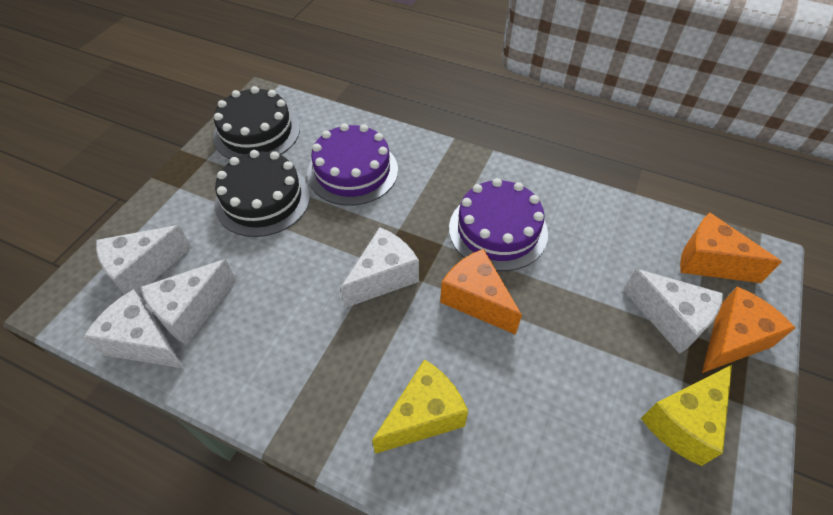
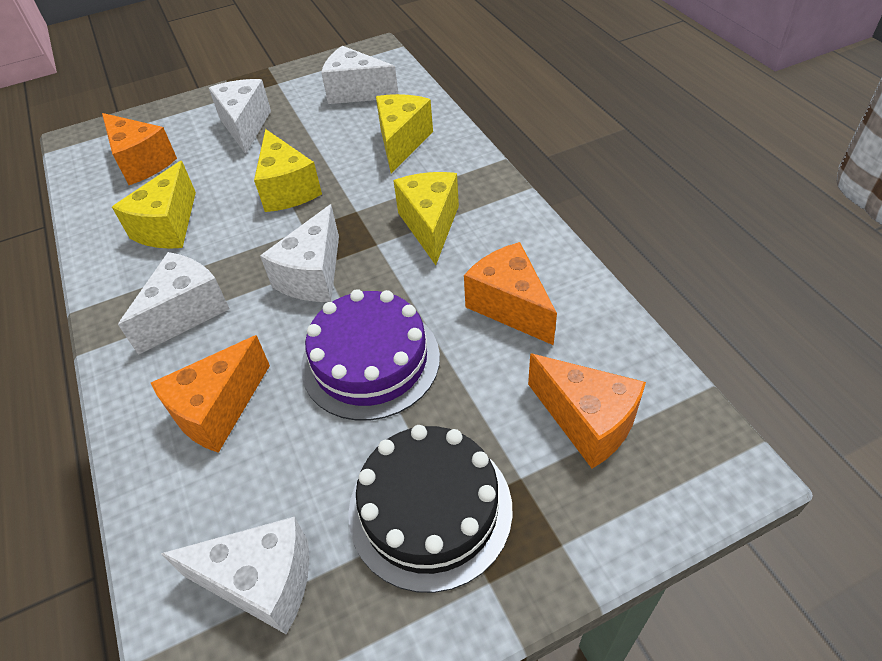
black cake: [213,86,300,159] [214,150,310,237] = 2 -> [348,425,513,593] = 1
orange cheese: [440,249,522,335] [680,213,782,283] [702,287,796,373] = 3 -> [102,113,177,185] [151,335,270,453] [464,242,557,345] [528,353,646,469] = 4
purple cake: [307,123,398,206] [449,178,548,271] = 2 -> [301,289,440,421] = 1
yellow cheese: [372,359,468,454] [641,365,732,466] = 2 -> [112,161,196,249] [254,129,322,212] [376,94,433,174] [393,172,459,265] = 4

